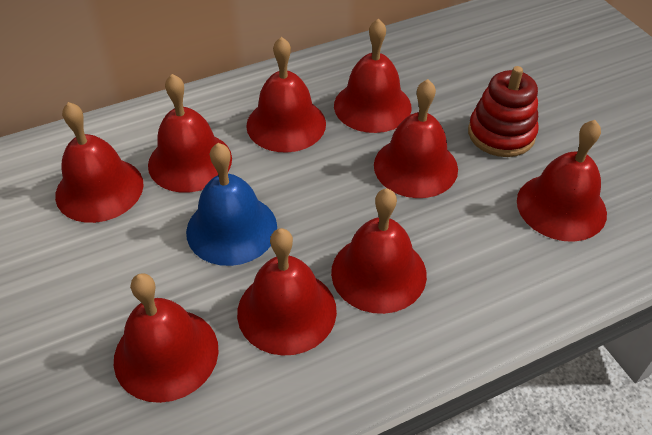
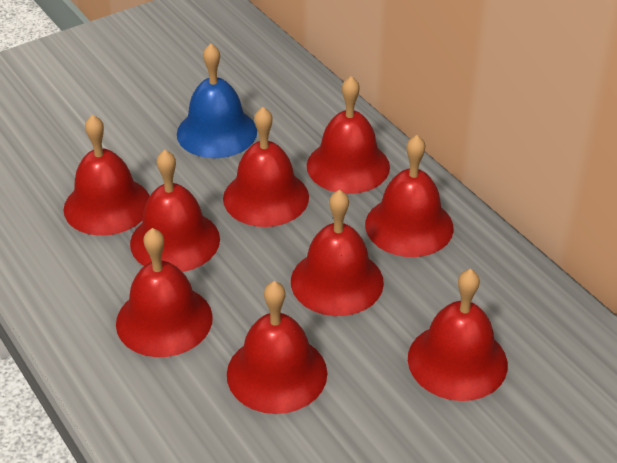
red stacking toy: [468,66,539,157] = 1 -> none = 0

